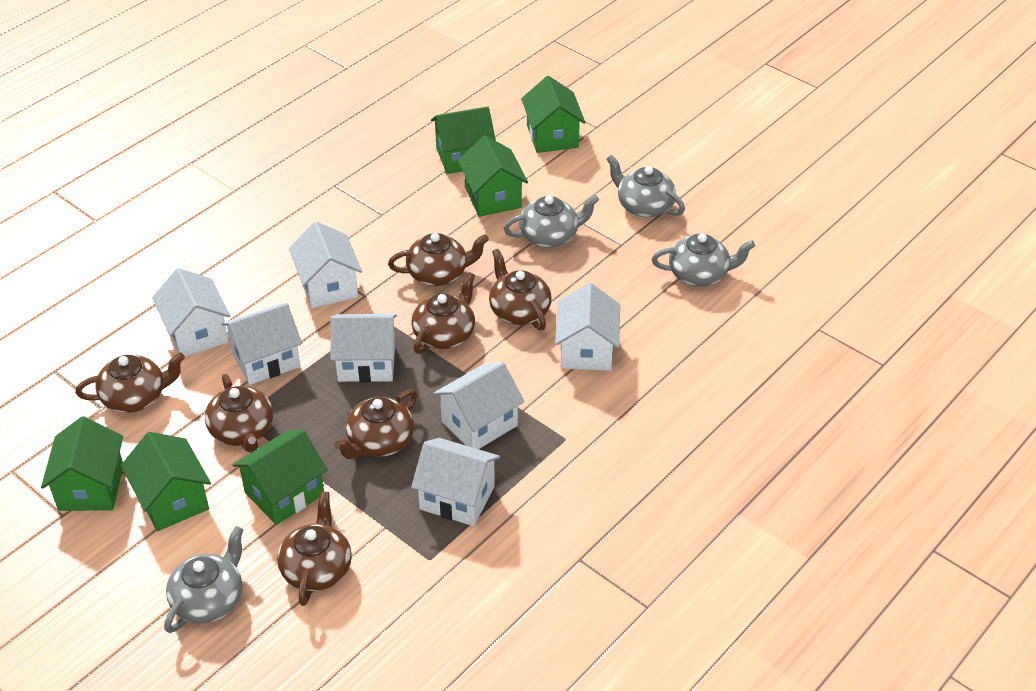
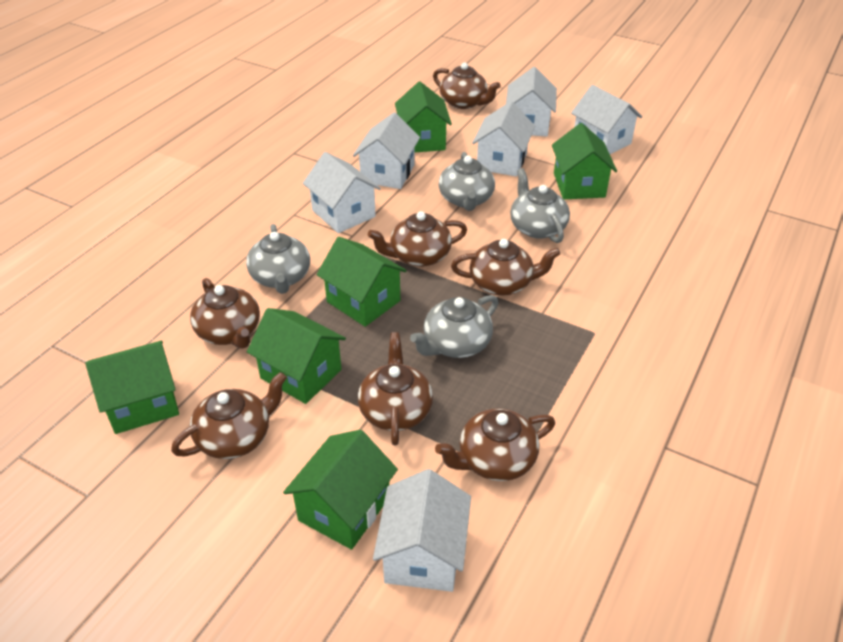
white house: [152,268,230,357] [222,303,302,385] [289,221,362,308] [330,314,397,382] [411,438,500,526] [434,362,525,449] [555,283,620,371] = 7 -> [303,152,381,233] [353,113,420,189] [373,469,471,592] [472,101,535,177] [506,67,557,137] [571,85,642,154] = 6

